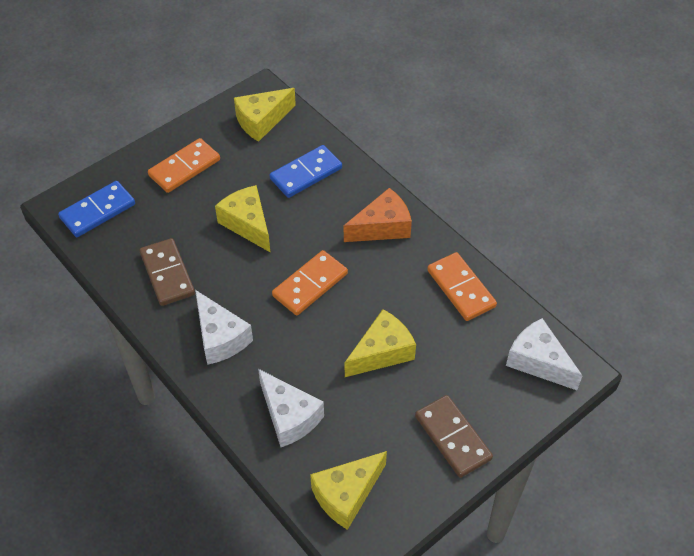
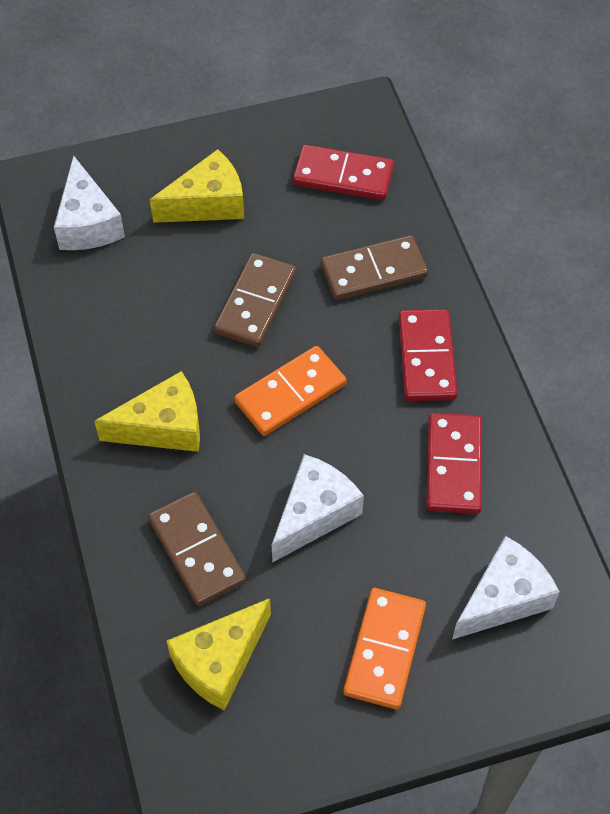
blue domino: [58,181,135,237] [270,145,342,198] = 2 -> none = 0
brown domino: [140,238,195,306] [415,395,493,478] = 2 -> [148,492,246,606] [214,253,296,347] [321,235,428,300] = 3
orange cheese: [344,188,412,242] = 1 -> none = 0
orange domino: [148,138,220,193] [272,250,348,315] [427,252,497,321] = 3 -> [234,346,347,436] [343,588,426,709] = 2
red domino: none = 0 -> [293,145,394,200] [399,309,457,401] [426,413,482,514] = 3
yellow cheese: [215,185,271,253] [234,88,296,142] [310,451,387,530] [345,309,416,377] = 4 -> [94,371,200,452] [150,149,244,223] [167,598,271,711] = 3

